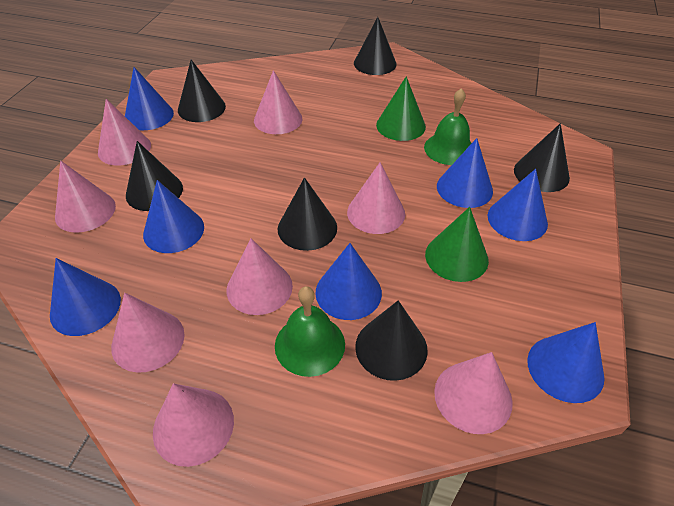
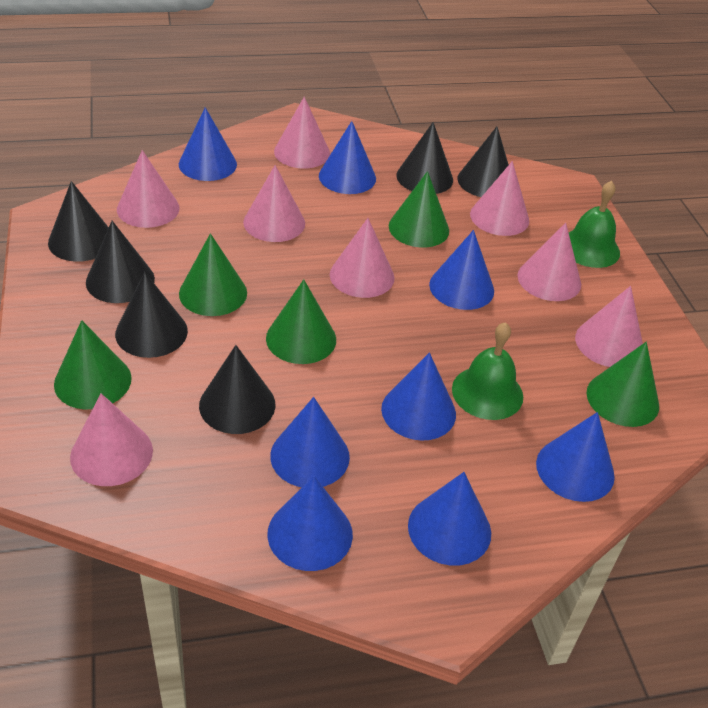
blue cone: [50,258,121,336] [125,67,174,130] [143,180,204,253] [315,243,382,320] [437,138,493,208] [488,169,548,241] [527,322,605,403] = 7 -> [179,107,237,181] [267,476,353,571] [270,397,350,487] [319,121,376,194] [381,353,456,441] [408,472,491,566] [429,230,494,310] [536,412,615,502] = 8
green cone: [376,76,426,141] [425,207,489,282] = 2 -> [54,320,132,409] [179,233,247,316] [266,279,336,364] [389,171,449,247] [586,342,659,427] = 5

